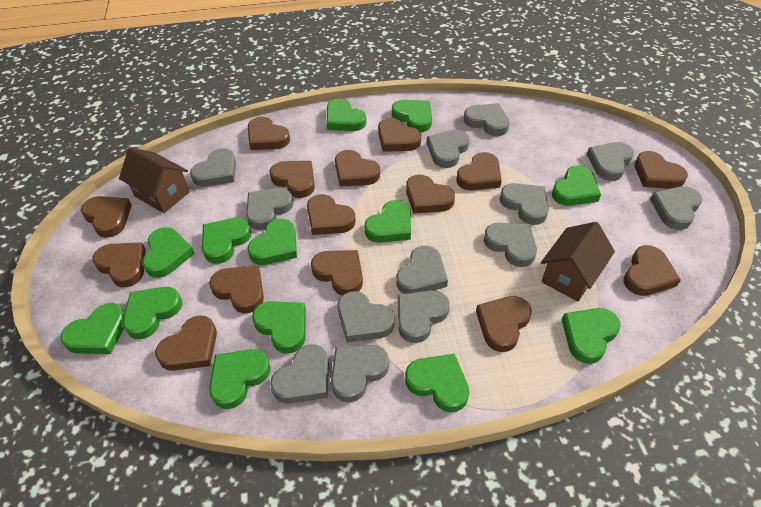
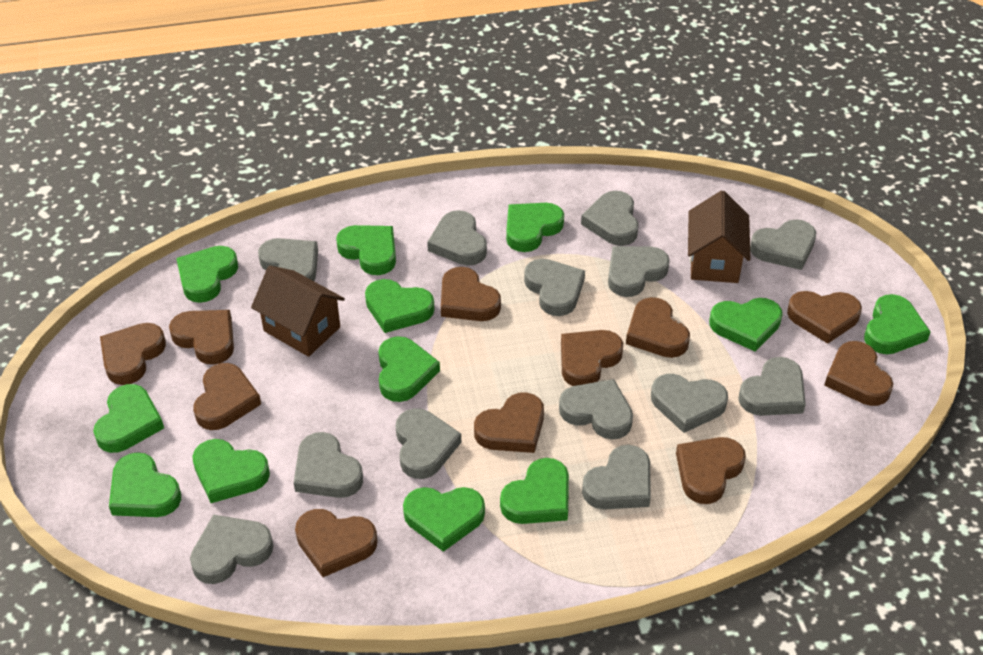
brown heart: [81,196,132,238] [92,242,146,287] [155,315,217,371] [209,266,264,313] [248,117,290,150] [269,161,315,198] [307,194,356,235] [311,250,363,296] [335,150,380,186] [378,118,421,152] [406,175,455,214] [456,152,502,191] [476,296,532,352] [623,245,681,296] [635,151,688,189] = 15 -> [100,323,166,385] [169,310,234,365] [193,363,261,430] [295,509,378,577] [441,267,501,321] [474,393,544,453] [561,330,623,386] [626,297,690,358] [676,437,746,504] [787,291,862,344] [824,341,893,406] = 11
green heart: [60,303,125,354] [123,287,182,339] [142,227,195,278] [202,217,251,264] [209,349,271,409] [247,219,297,265] [252,301,306,354] [327,99,366,131] [364,200,411,243] [392,100,432,132] [405,354,470,412] [552,165,601,206] [562,308,621,364] = 13 -> [93,384,164,453] [109,452,181,517] [176,246,238,303] [192,439,270,503] [336,225,396,275] [365,279,435,333] [378,336,440,402] [403,487,485,552] [500,458,569,524] [506,203,564,252] [709,298,782,351] [864,294,931,354] = 12

